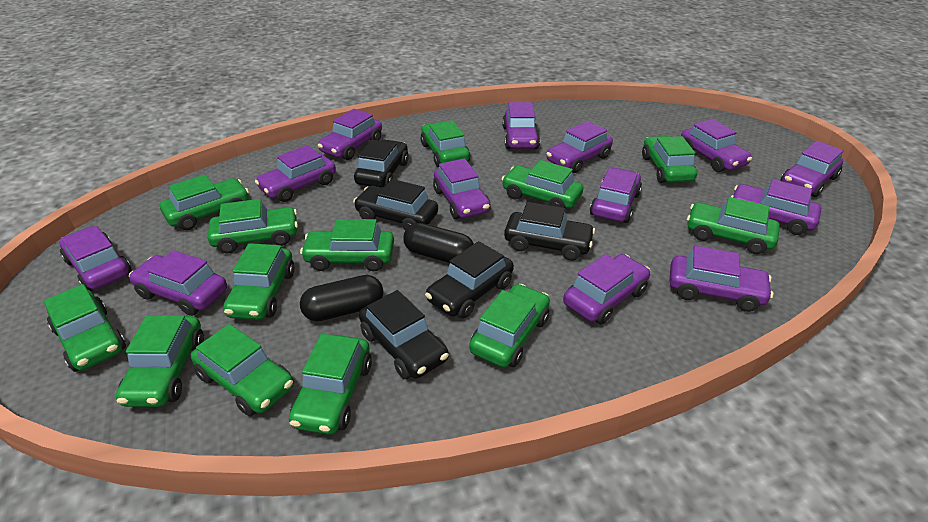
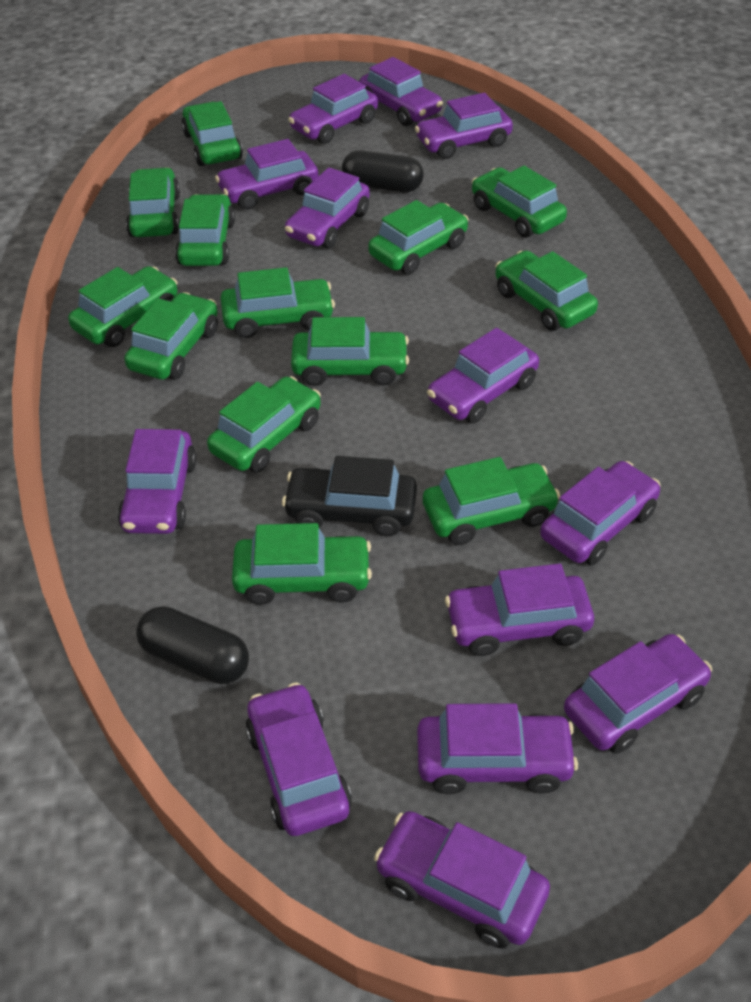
black car: [353,179,438,231] [354,139,409,187] [359,290,449,379] [425,241,514,318] [504,202,595,261] = 5 -> [282,456,417,536] = 1

